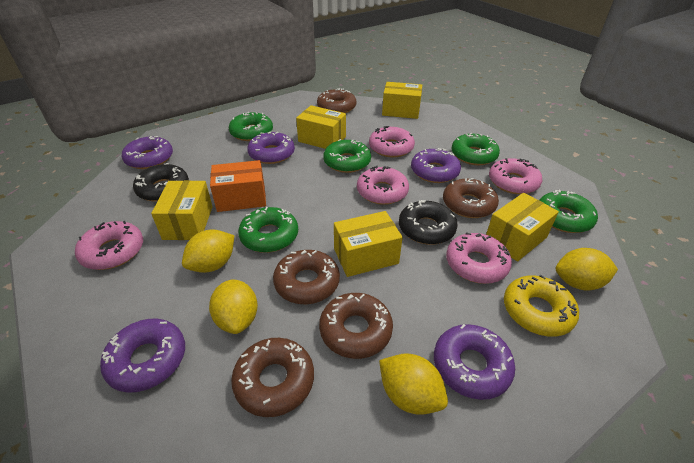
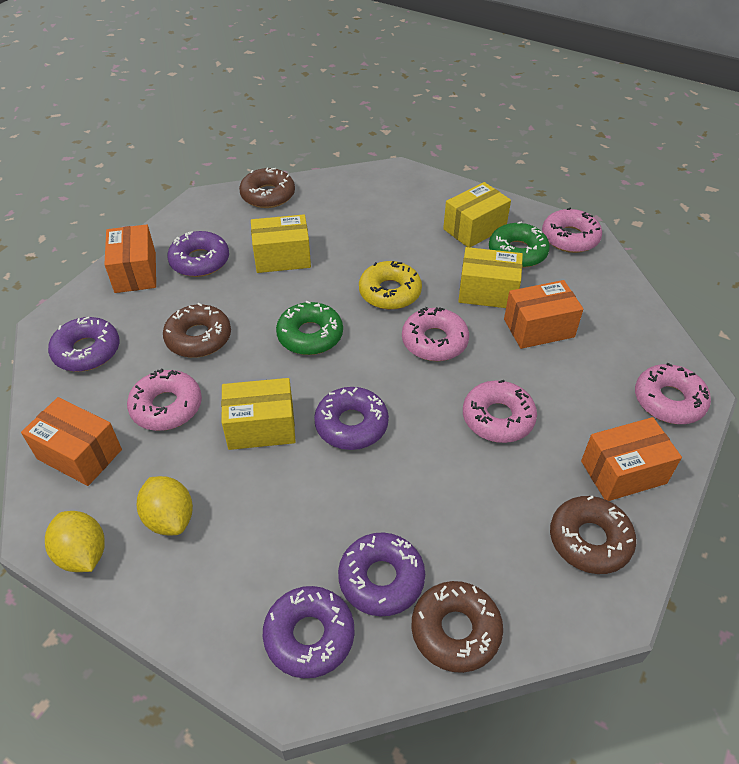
black donut: [133,163,189,202] [399,200,457,245] = 2 -> none = 0
brown donut: [231,338,314,417] [273,250,340,304] [317,88,356,113] [319,293,393,359] [443,178,499,218] = 5 -> [163,303,231,358] [239,168,295,208] [412,581,503,673] [550,496,636,574] = 4
green donut: [228,112,273,141] [238,207,298,253] [323,139,371,173] [451,133,500,165] [540,190,598,233] = 5 -> [276,301,343,355] [489,222,550,268] = 2
orange box: [210,160,266,212] = 1 -> [21,397,122,486] [104,224,156,293] [504,280,583,349] [581,417,682,501] = 4
yellow box: [151,180,213,240] [296,105,346,149] [334,211,403,277] [382,82,422,119] [486,193,559,262] = 5 -> [221,378,296,450] [251,214,311,273] [443,182,511,247] [458,247,523,308] = 4
yellow lemon: [182,229,234,273] [209,280,258,334] [379,353,448,415] [555,248,618,291] = 4 -> [45,511,105,572] [137,476,193,535] = 2

